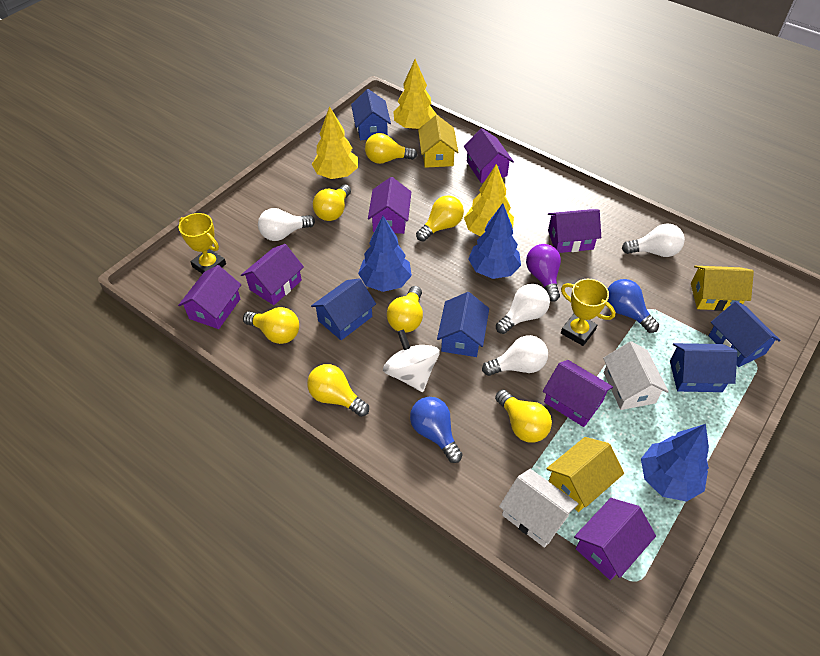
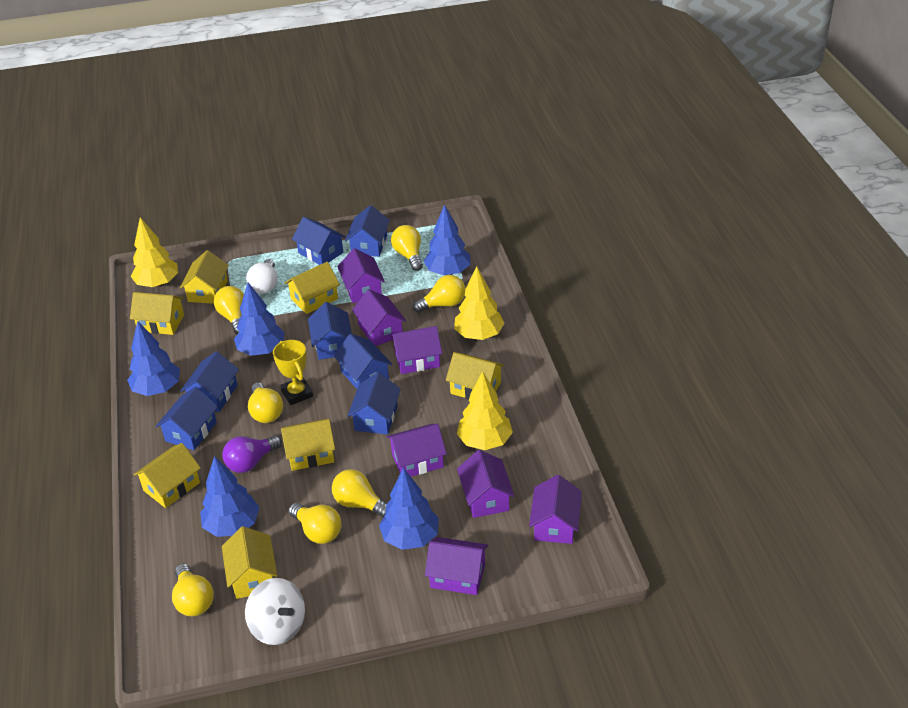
blue house: [311,278,376,340] [351,89,391,140] [437,292,489,357] [670,343,737,392] [709,301,781,367] = 5 -> [156,387,218,450] [180,351,239,412] [292,217,346,265] [308,302,352,360] [334,334,392,389] [345,205,390,257] [347,372,401,435] = 7
blue light bulb: [410,397,463,463] [607,279,659,333] = 2 -> none = 0
blue tree: [358,216,412,292] [468,203,521,279] [641,424,709,502] = 3 -> [127,321,180,396] [200,456,260,537] [234,283,285,356] [379,468,439,550] [424,204,471,275] = 5
white house: [499,469,579,548] [603,341,669,410] = 2 -> none = 0
white light bulb: [258,208,315,241] [482,335,548,376] [496,284,550,334] [622,223,685,257] = 4 -> [246,259,278,294] = 1
yellow house: [418,115,458,168] [546,437,624,512] [691,266,754,311] = 3 -> [130,292,184,335] [133,443,201,508] [180,250,229,304] [222,526,277,599] [281,419,335,471] [285,262,340,314] [446,352,504,399] = 7
yellow trophy: [178,213,226,274] [561,279,616,346] = 2 -> [273,340,313,405] = 1

